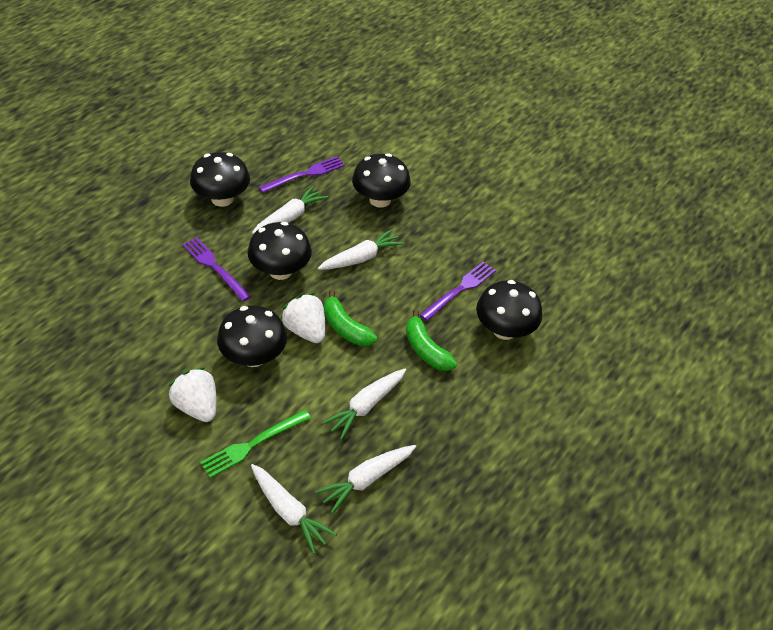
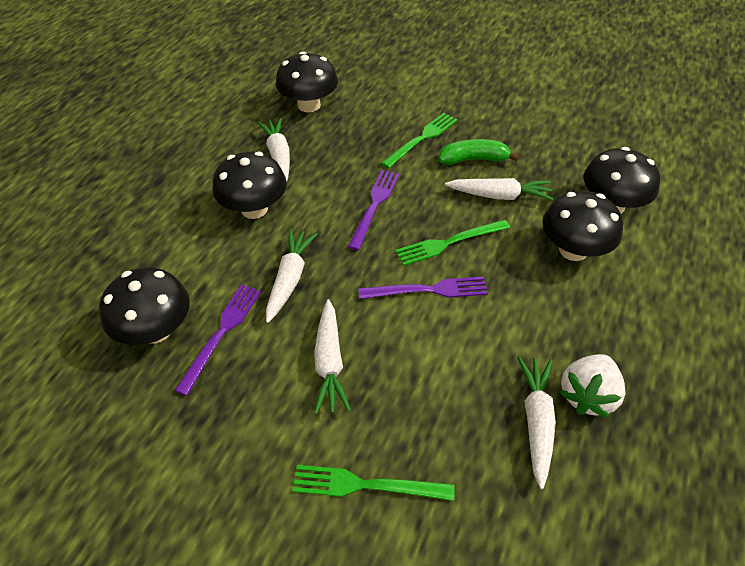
green banana: [324,290,377,346] [406,310,457,371] = 2 -> [438,139,520,165] = 1
green fork: [200,410,311,478] = 1 -> [292,465,455,501] [381,113,457,168] [395,220,510,266] = 3
white strawberry: [169,367,216,422] [281,293,325,343] = 2 -> [559,354,626,418] = 1

